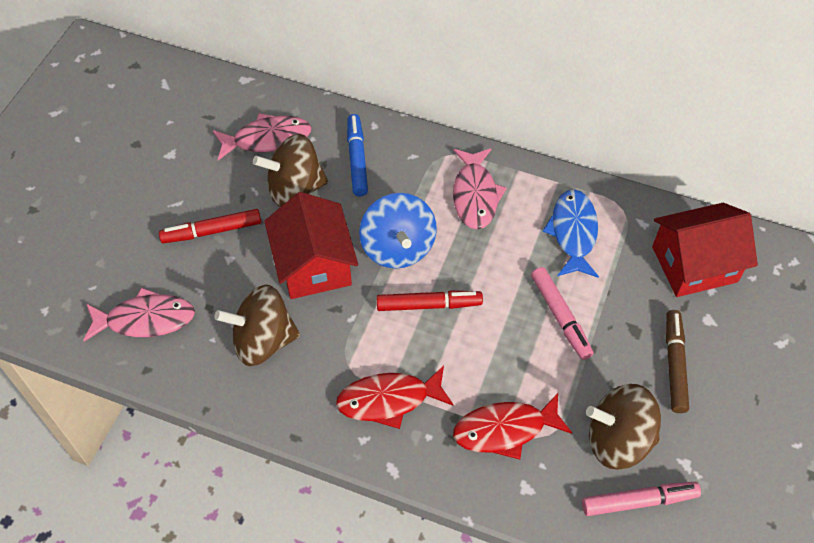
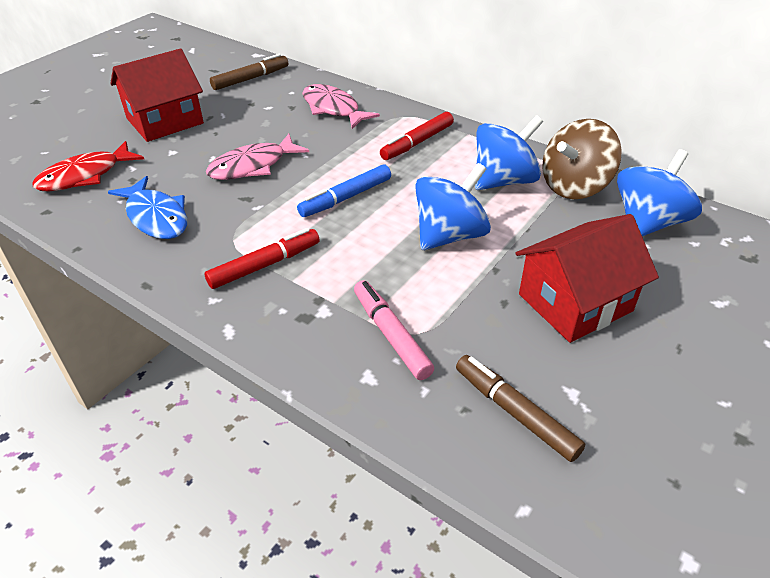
blue spinning top: [359,193,437,269] = 1 -> [415,163,491,250] [475,115,543,190] [617,149,702,236] = 3
brown marker: [666,310,689,413] = 1 -> [210,54,288,90] [456,355,585,462] = 2
brown spinning top: [215,285,300,366] [253,134,328,207] [586,384,661,470] = 3 -> [542,119,622,199] = 1
pink fish: [83,287,195,342] [213,113,311,161] [453,148,507,230] = 3 -> [206,134,309,180] [302,84,380,129] = 2
pink marker: [531,267,594,360] [582,482,701,516] = 2 -> [354,280,434,380] = 1
red fish: [336,366,454,429] [453,393,572,460] = 2 -> [32,141,144,191] = 1

